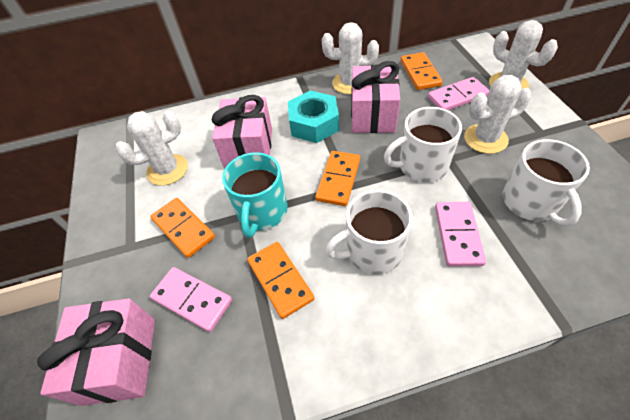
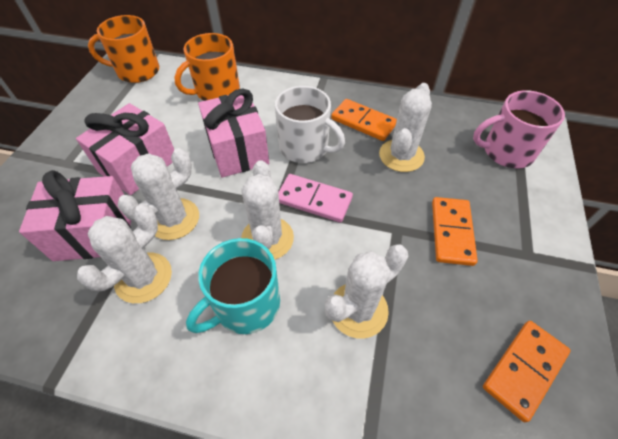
orange domino: [150,198,215,258] [247,242,314,319] [315,151,360,206] [401,52,443,90] = 4 -> [331,99,397,141] [432,197,478,266] [483,321,571,422] = 3
orange mug: none = 0 -> [88,15,159,83] [174,33,240,101] = 2
pink domino: [150,267,232,332] [428,77,490,110] [435,202,486,267] = 3 -> [278,174,353,223] = 1
pink mug: none = 0 -> [473,90,565,168] = 1
turquoise nut: [288,90,339,143] = 1 -> none = 0
white cactus: [115,111,188,186] [322,22,379,94] [464,75,532,154] [489,20,558,89] = 4 -> [77,205,172,303] [118,148,199,240] [241,160,294,260] [325,244,408,339] [379,83,432,172] = 5
white mug: [325,190,412,274] [384,107,462,182] [503,139,590,226] = 3 -> [275,86,345,163] = 1

